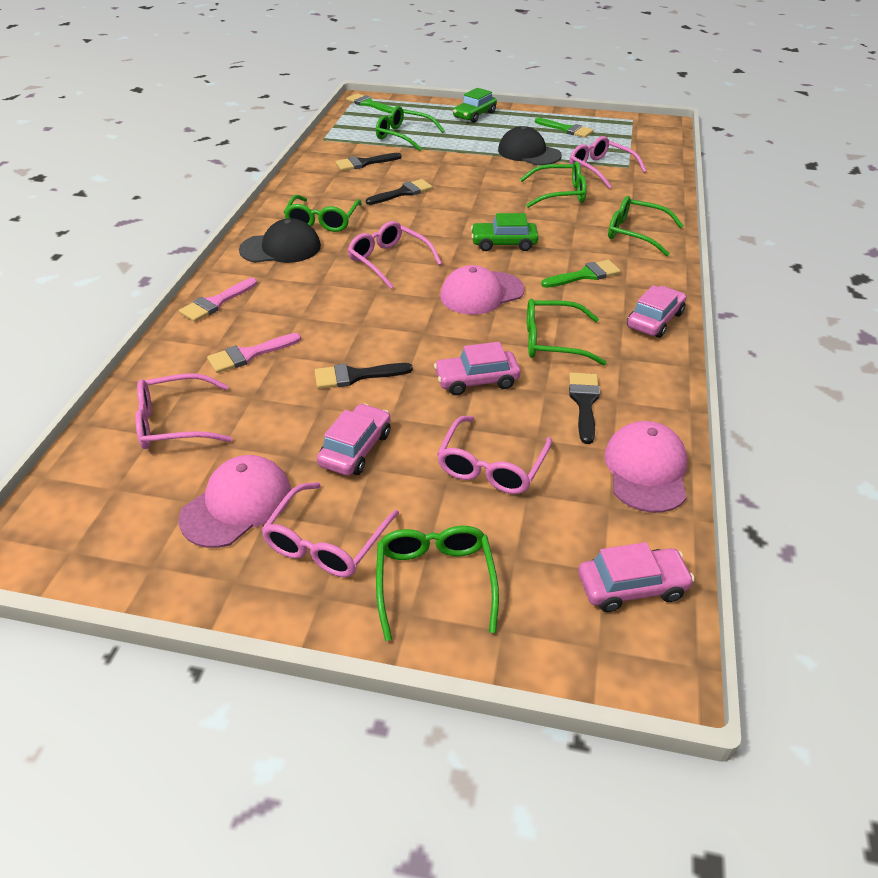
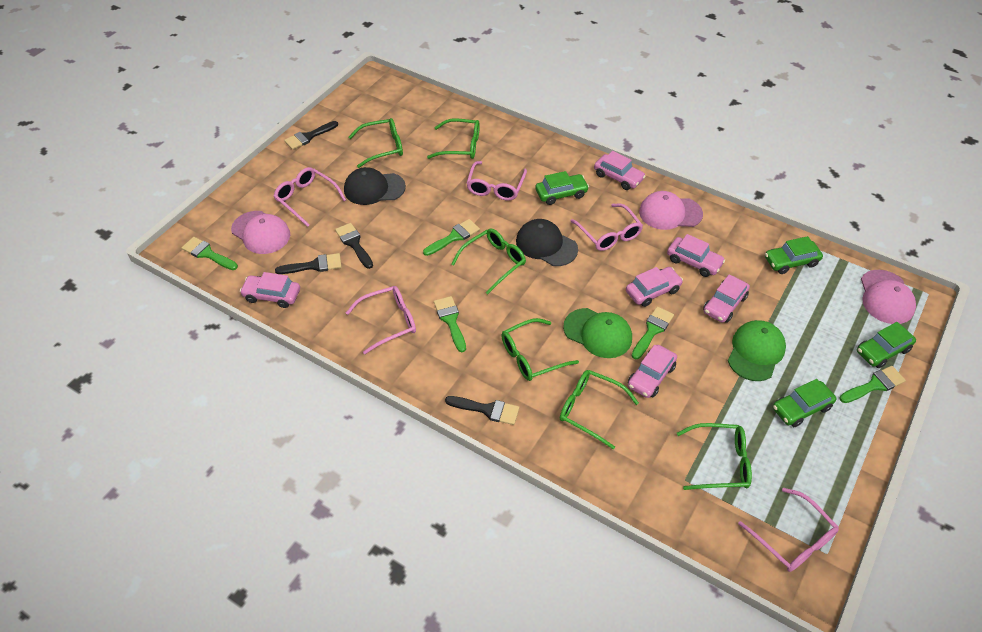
green brush: [346,93,393,113] [535,118,594,138] [541,260,621,288] = 3 -> [181,237,238,270] [423,219,480,256] [434,296,466,352] [632,306,674,359] [840,366,906,403] = 5
green cap: none = 0 -> [563,308,632,358] [728,320,786,381] = 2
green car: [453,88,497,123] [471,213,539,251] = 2 -> [535,171,589,205] [765,236,823,274] [773,379,836,427] [857,322,916,368] = 4
pink brush: [179,278,257,322] [207,333,301,373] = 2 -> none = 0
pink car: [317,403,391,476] [434,342,521,395] [578,542,695,612] [627,285,686,338] = 4 -> [240,272,300,308] [594,151,646,190] [626,267,683,307] [628,345,677,398] [667,234,725,277] [703,274,750,323] = 6

